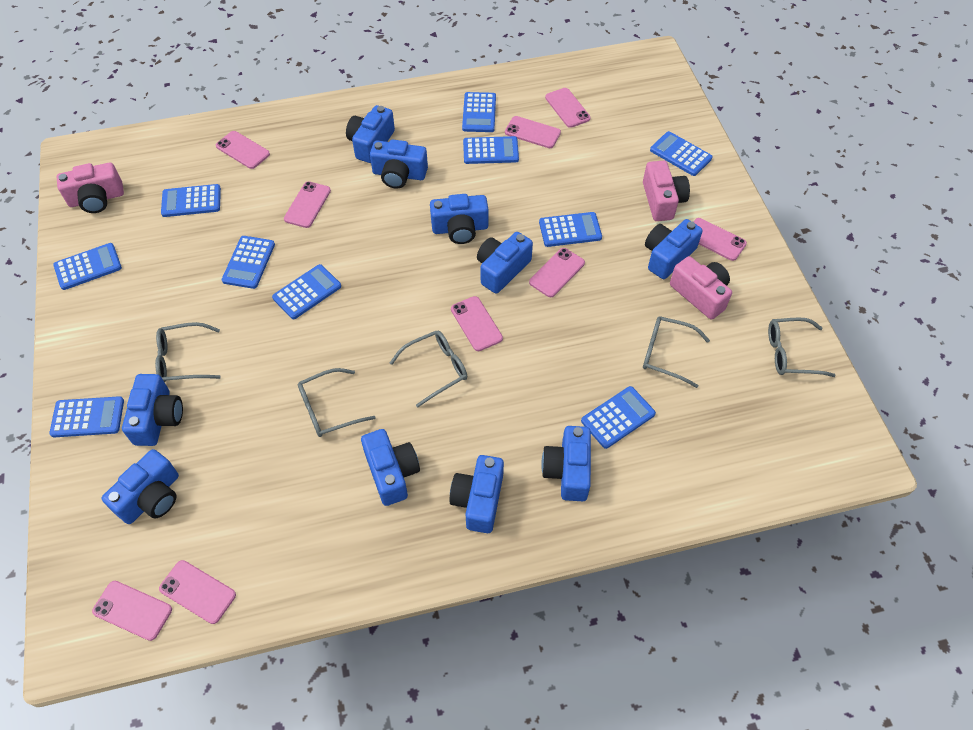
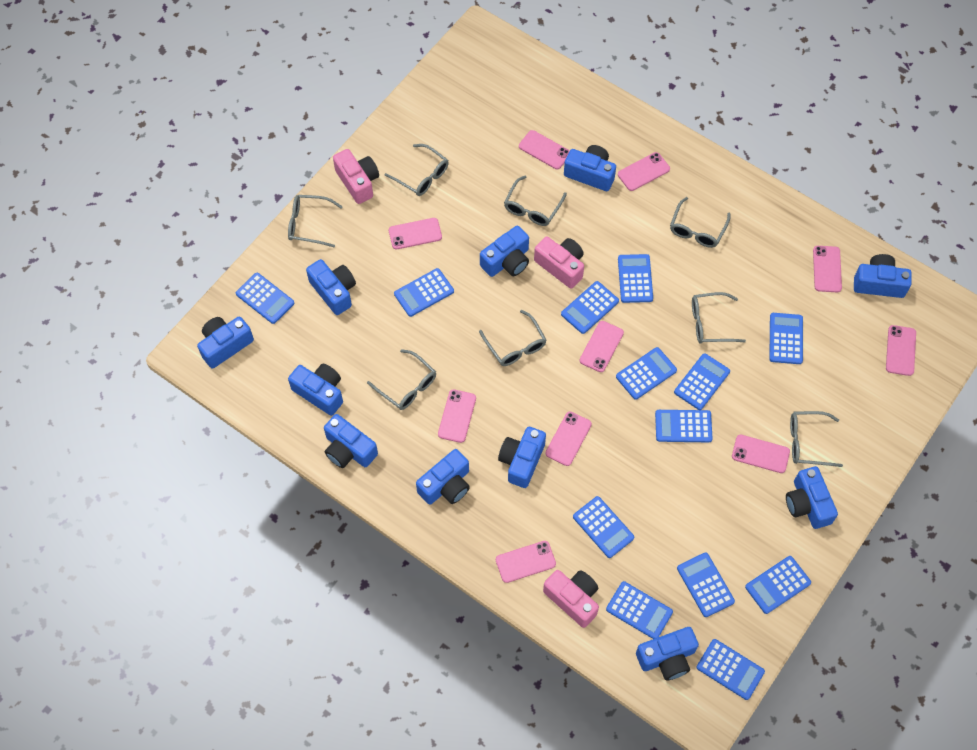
blue calculator: [49,396,124,437] [53,243,122,290] [161,184,221,217] [222,236,275,289] [272,264,341,319] [462,92,496,132] [463,136,519,164] [539,212,602,247] [581,386,656,449] [650,131,713,176] = 10 -> [236,273,294,324] [394,268,454,317] [561,281,619,334] [573,496,634,558] [606,581,673,639] [616,347,677,400] [618,254,653,303] [655,410,713,442] [674,353,730,410] [677,552,735,617] [697,639,765,700] [745,556,811,614] [769,313,803,364] = 13
blue camera: [102,449,179,524] [122,374,183,446] [346,105,395,163] [361,429,420,506] [370,139,428,189] [430,194,488,244] [449,455,504,533] [477,232,533,294] [541,426,591,501] [645,219,703,279] = 10 -> [197,316,254,369] [288,364,343,416] [306,259,356,315] [324,414,378,468] [416,449,470,505] [480,226,529,277] [498,427,546,488] [564,145,616,191] [636,627,699,681] [786,466,838,529] [854,254,912,298] = 11
grey glasses: [155,322,220,382] [298,368,376,437] [390,331,467,407] [643,316,710,388] [768,317,836,377] = 5 -> [288,195,343,247] [367,349,436,410] [384,144,449,196] [479,310,546,366] [504,176,567,226] [670,197,730,248] [692,292,746,344] [790,411,843,467] = 8
pink phone: [92,581,172,641] [159,560,236,624] [216,131,270,169] [284,181,331,228] [451,296,503,351] [505,116,561,148] [529,248,585,297] [545,88,591,128] [694,218,747,261] = 9 -> [389,218,442,249] [438,389,476,443] [496,541,556,583] [519,130,570,169] [545,412,592,466] [579,321,624,372] [618,152,670,191] [732,435,790,473] [813,246,842,292] [886,325,916,376] = 10

